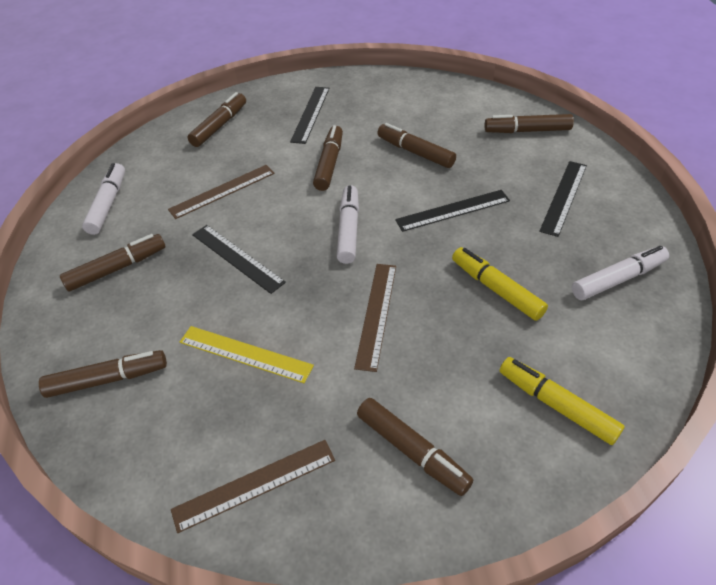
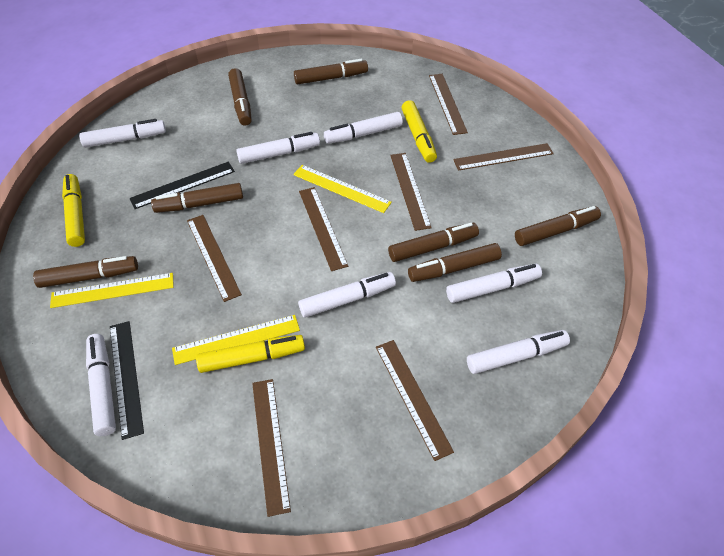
black ruler: [192,225,286,294] [290,87,330,144] [395,190,510,232] [539,161,587,237] = 4 -> [110,321,144,440] [129,162,235,209] = 2
brown ruler: [168,165,275,219] [171,440,335,533] [354,264,396,372] = 3 -> [187,215,242,302] [252,379,291,517] [299,187,348,271] [376,340,454,461] [390,153,432,231] [429,74,468,135] [453,143,554,171] = 7
white marker: [82,163,125,235] [337,185,359,264] [572,246,669,300] = 3 -> [79,119,166,148] [86,334,116,436] [236,132,320,164] [298,272,396,318] [324,112,403,144] [446,264,542,303] [467,330,570,374] = 7
yellow marker: [452,247,548,321] [499,357,625,445] = 2 -> [62,174,85,247] [196,335,305,373] [401,100,437,163] = 3
yellow ruler: [180,326,314,383] = 1 -> [50,273,174,308] [172,315,300,365] [293,165,392,213] = 3

